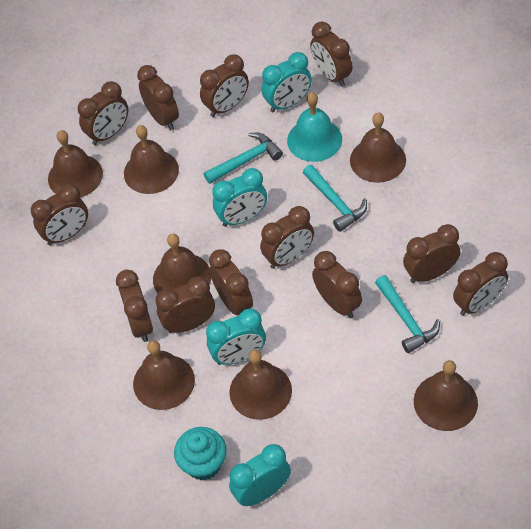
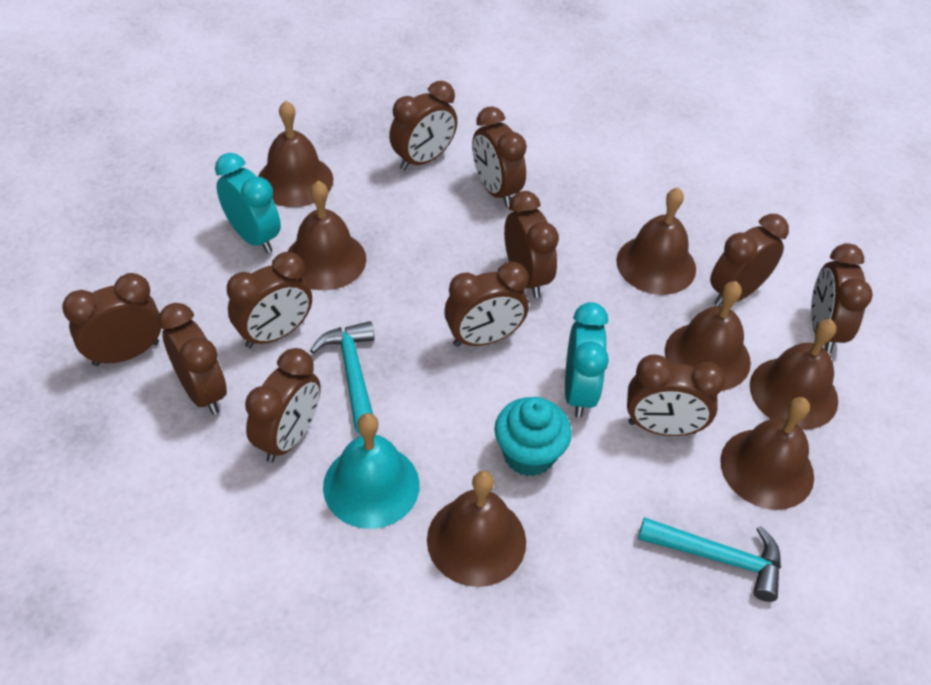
brown clock: [31,184,88,245] [78,81,129,145] [116,270,153,342] [137,65,179,130] [155,276,215,334] [200,54,249,117] [209,249,253,315] [260,206,314,269] [310,22,352,87] [312,251,362,318] [403,224,460,283] [453,252,508,316] = 12 -> [62,273,161,366] [158,303,227,415] [227,252,312,348] [245,348,321,463] [389,81,457,170] [444,262,529,347] [472,106,527,207] [504,191,559,298] [627,355,726,436] [710,214,789,306] [811,243,873,353] = 11
turquoise clock: [206,308,266,365] [212,168,267,227] [229,444,291,506] [261,52,312,113] = 4 -> [215,153,281,253] [565,302,609,418] = 2
turquoise hammer: [204,133,283,184] [303,165,367,232] [375,275,440,353] = 3 -> [310,321,374,433] [638,517,781,602] = 2

